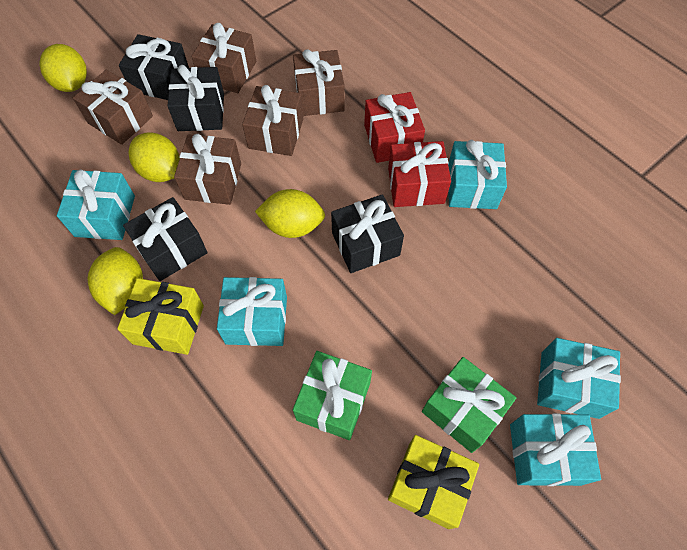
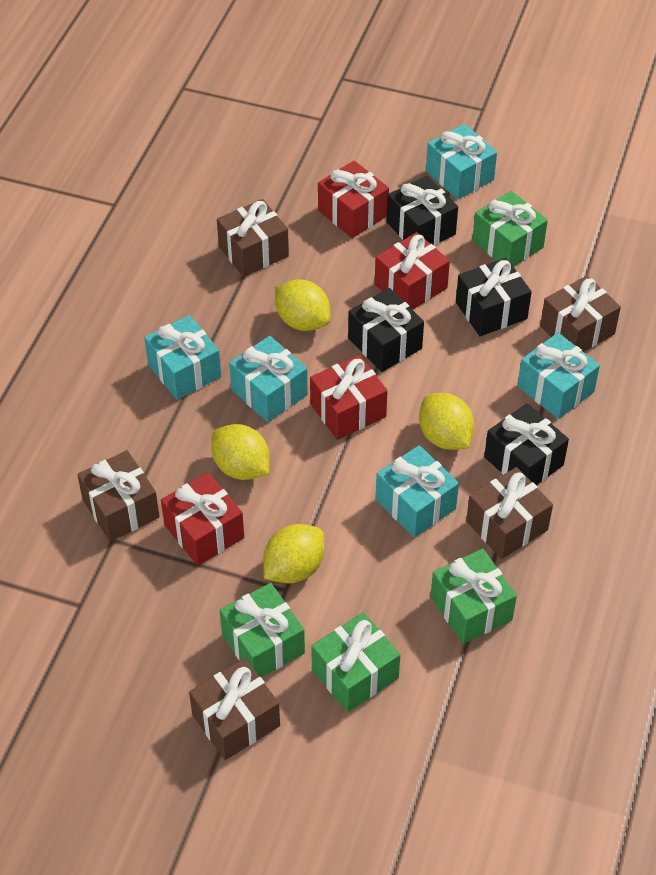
green gift: [293,351,372,440] [422,357,516,453] = 2 -> [220,583,305,677] [311,612,400,712] [431,549,517,644] [472,191,548,267] = 4
red gift: [364,92,425,163] [388,141,451,207] = 2 -> [161,472,244,566] [310,355,388,440] [318,161,389,238] [375,232,450,310] = 4
yellow gift: [117,278,204,355] [388,435,479,529] = 2 -> none = 0

